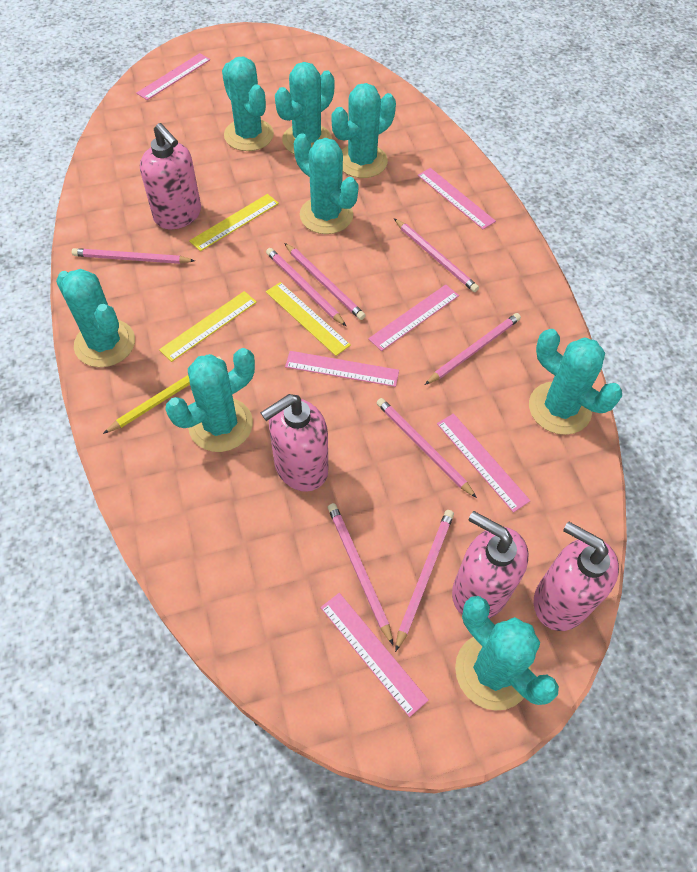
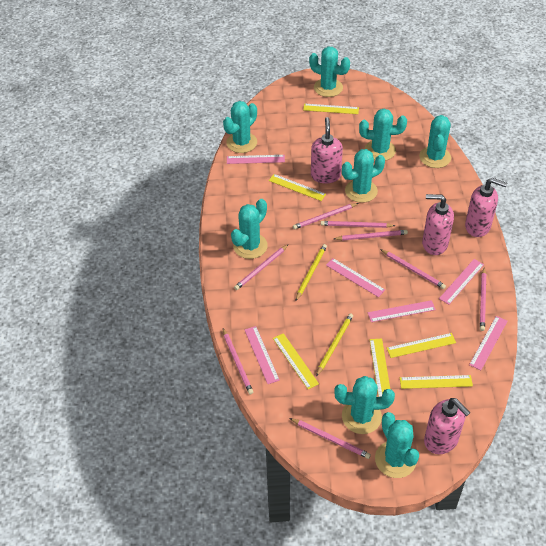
yellow pencil: [103,356,222,434] = 1 -> [296,244,327,300] [316,313,353,376] = 2
yellow ruler: [159,291,257,362] [189,194,279,251] [266,282,351,356] = 3 -> [269,174,326,201] [273,333,319,389] [303,104,359,114] [370,338,390,397] [387,333,456,358] [400,375,473,389] = 6

